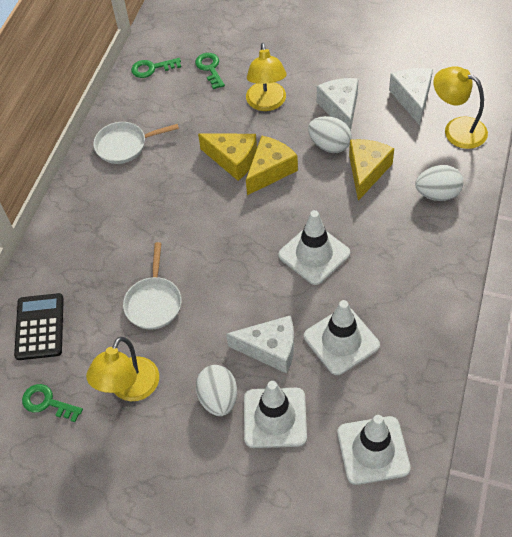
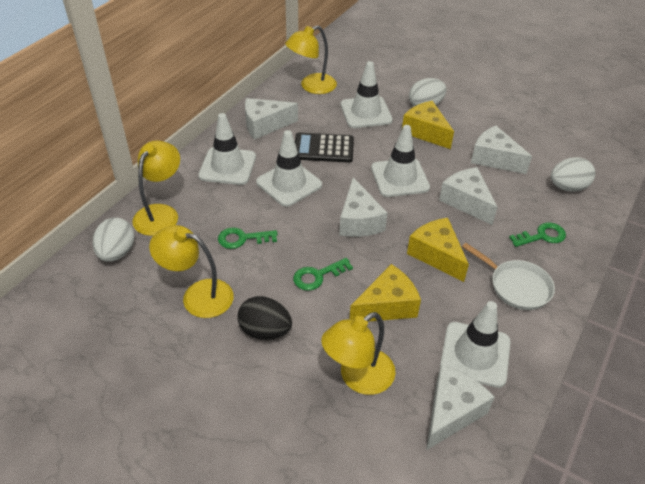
black egg: none = 0 -> [237,296,292,340] = 1
white cheese: [226,315,294,374] [317,78,359,131] [389,68,433,125] = 3 -> [245,98,298,140] [339,177,388,237] [426,365,495,450] [439,167,498,225] [471,126,532,174] = 5
white pan: [93,122,179,164] [123,242,182,330] = 2 -> [462,243,555,310] = 1
white traffic cone: [244,381,307,448] [278,210,350,285] [304,300,380,375] [337,415,411,485] = 4 -> [198,113,256,185] [256,130,322,207] [341,61,393,128] [371,125,430,197] [440,301,511,388] = 5
yellow lamp: [86,337,159,401] [246,43,287,111] [434,66,488,149] = 3 -> [132,141,180,236] [149,225,234,318] [285,25,337,94] [321,312,396,395] = 4

